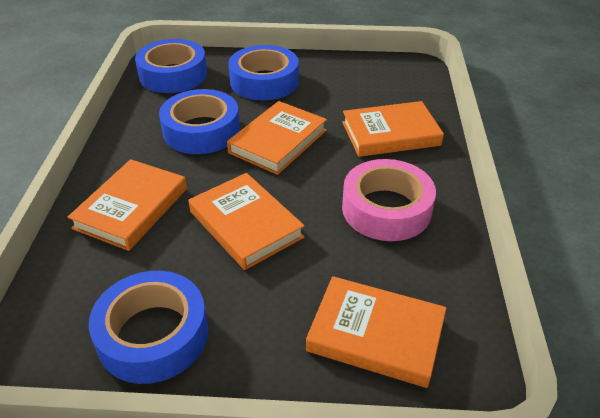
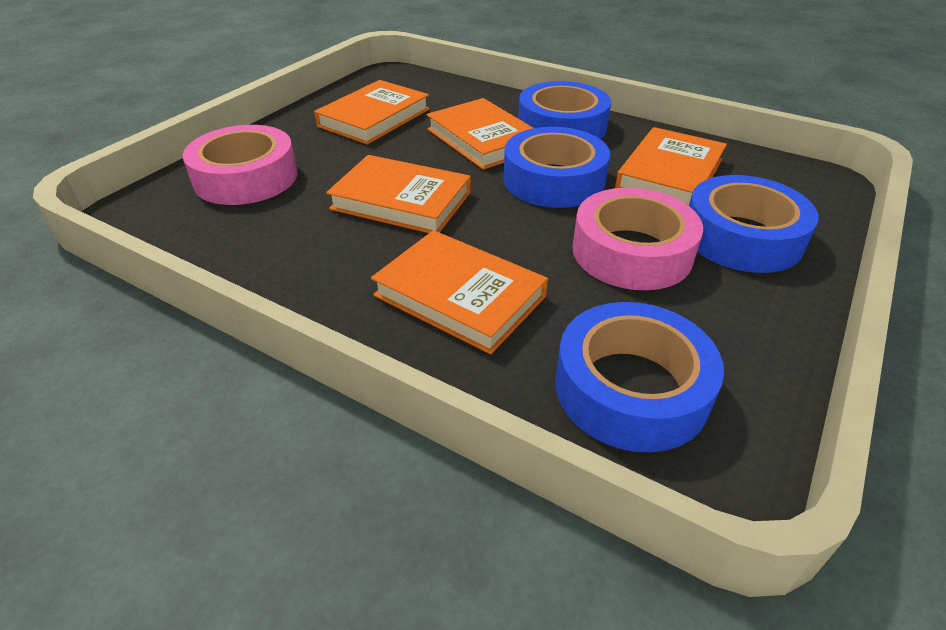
pink tape: [342,159,436,241] = 1 -> [183,125,298,205] [572,188,703,290] = 2

